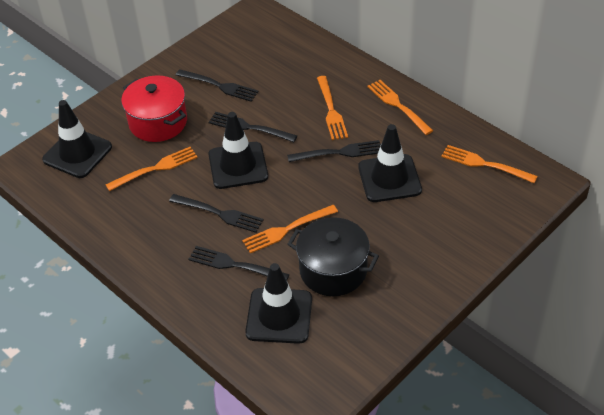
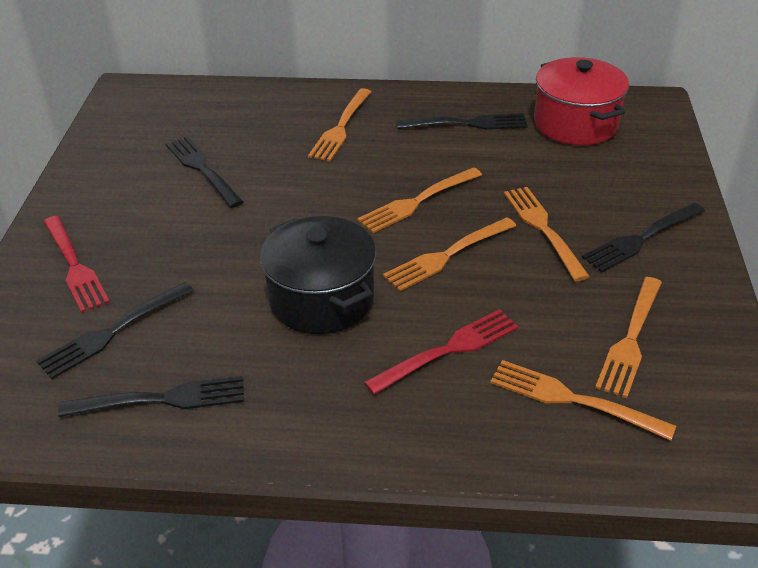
black traffic cone: [42,100,112,178] [208,112,268,189] [245,263,312,344] [358,124,422,202] = 4 -> none = 0
orange fork: [105,147,198,191] [242,205,338,253] [317,76,348,140] [367,80,433,135] [441,145,538,183] = 5 -> [308,88,371,161] [357,167,482,233] [383,217,516,291] [490,360,676,441] [504,187,590,281] [595,277,662,398] = 6
red fork: none = 0 -> [43,216,110,313] [364,309,519,395] = 2

